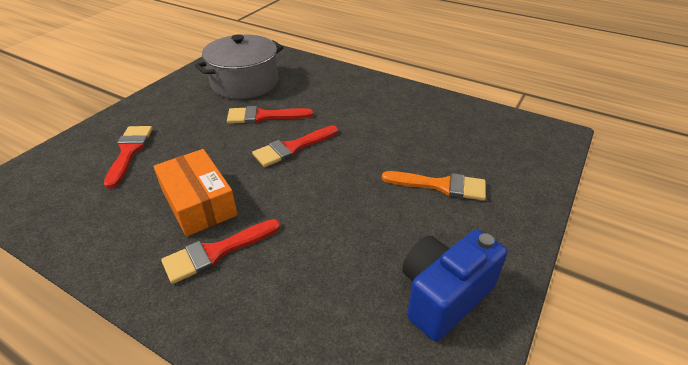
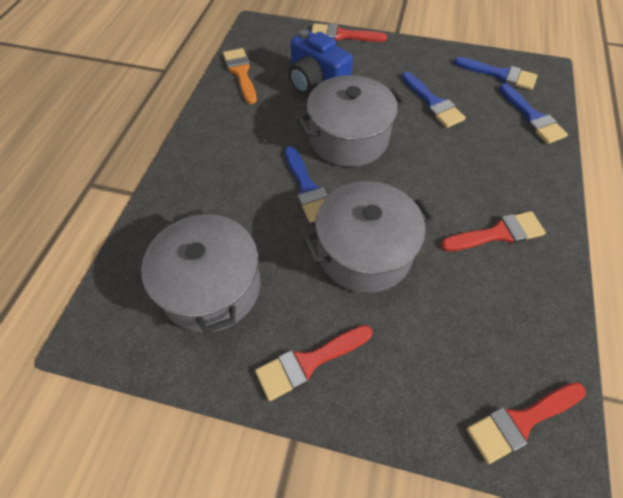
blue brush: none = 0 -> [285,146,328,223] [402,72,466,128] [453,57,538,90] [499,83,568,144] = 4
grey pot: [195,34,284,99] = 1 -> [141,209,260,334] [297,75,405,167] [303,181,434,293] = 3
orange box: [153,149,238,237] = 1 -> none = 0

